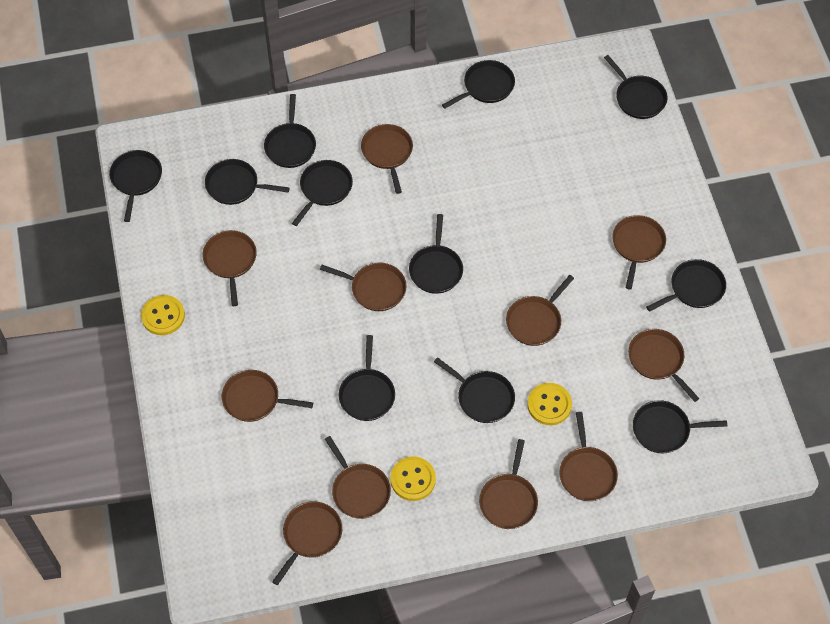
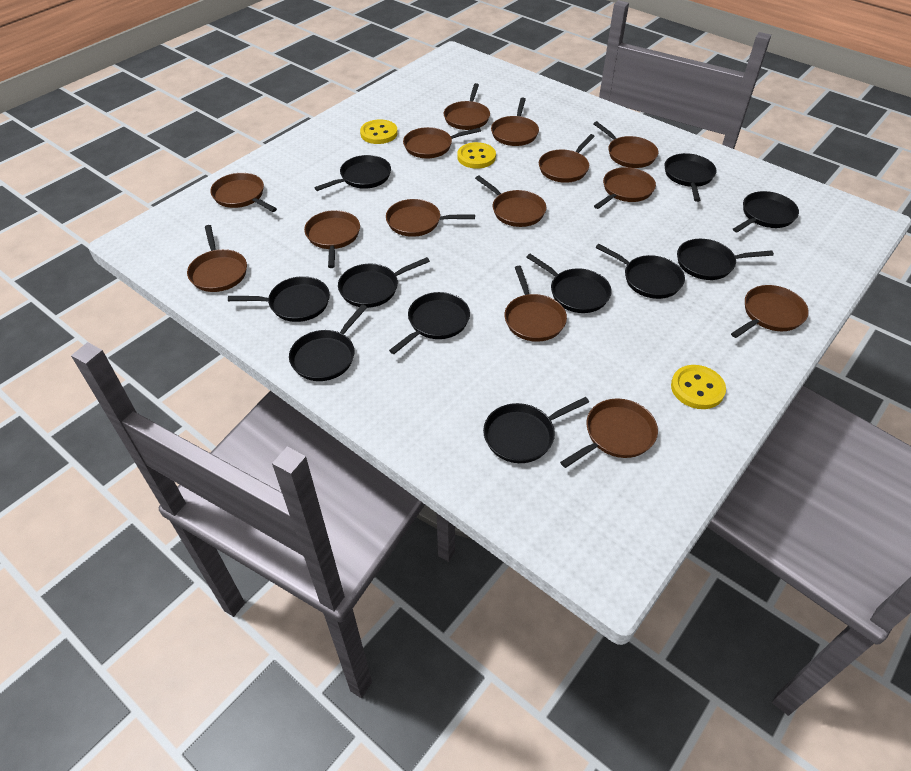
brown pan: [203,230,257,306] [222,370,313,422] [272,501,342,585] [320,263,406,311] [325,436,391,519] [361,124,413,194] [479,439,538,529] [506,275,574,346] [559,412,618,501] [612,215,666,290] [628,329,699,402] = 11 -> [187,225,247,292] [210,173,277,212] [304,210,360,268] [386,199,475,237] [403,127,481,158] [444,83,490,130] [475,176,546,227] [491,97,539,146] [504,266,567,342] [539,134,595,183] [560,399,658,468] [593,121,658,168] [594,167,656,209] [731,285,809,338] = 14

